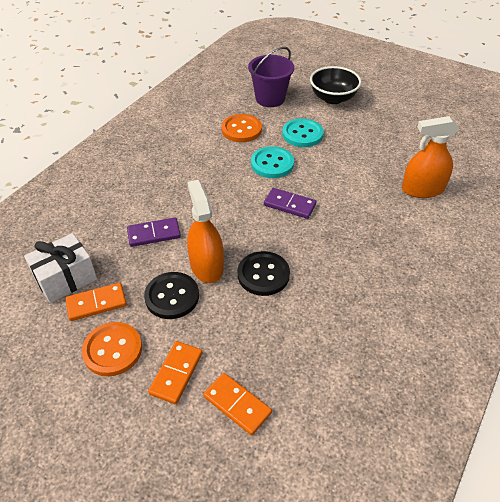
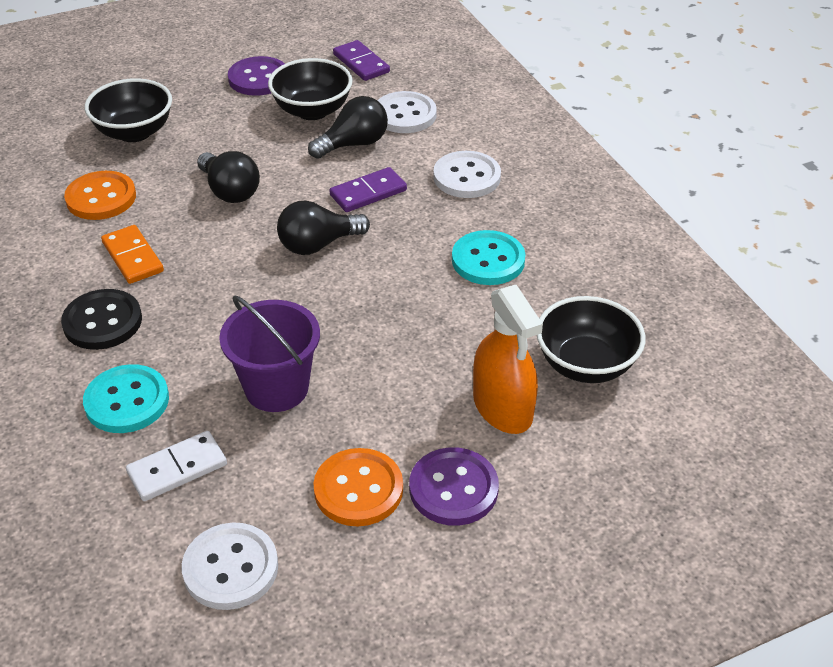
black bowl: [310,66,361,104] = 1 -> [85,78,172,142] [268,58,353,120] [537,296,646,383] = 3
black button: [144,272,199,319] [238,251,290,296] = 2 -> [61,289,142,350] = 1
black light bulb: none = 0 -> [197,151,260,203] [277,201,370,255] [308,96,388,159] = 3
orange domino: [65,283,127,321] [148,341,203,404] [203,373,272,435] = 3 -> [101,225,164,284] = 1
orange spray bottle: [187,180,224,283] [402,116,459,198] = 2 -> [473,285,543,434] = 1
purple button: none = 0 -> [228,56,285,96] [409,447,499,526] = 2
white button: none = 0 -> [182,523,278,610] [377,91,437,133] [433,151,501,198] = 3
white domino: none = 0 -> [126,431,227,501] = 1
white gift: [24,233,97,303] = 1 -> none = 0

